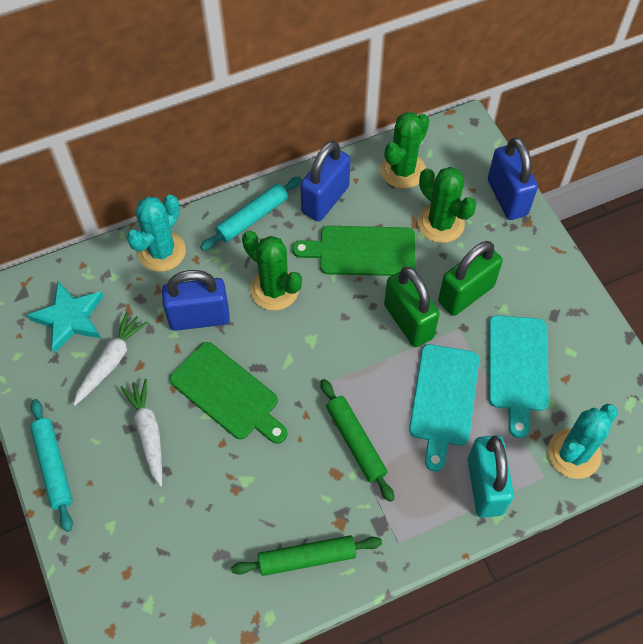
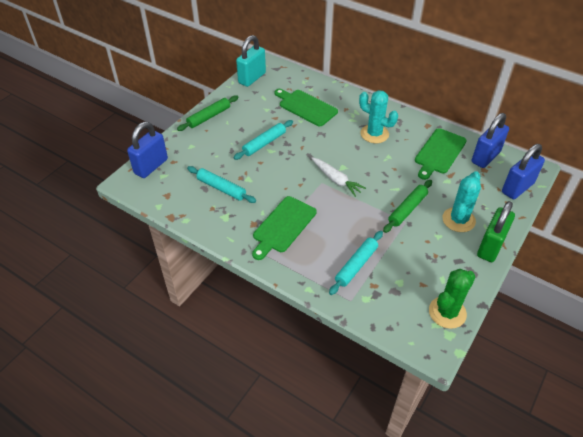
green cactus: [242,231,302,311] [380,112,429,189] [418,167,477,243] = 3 -> [429,269,476,329] = 1
green cutting board: [170,342,287,444] [292,226,416,276] = 2 -> [252,196,317,260] [274,89,338,126] [415,128,467,180] = 3
green padlock: [384,267,440,347] [438,241,503,316] = 2 -> [477,201,515,262] = 1
turquoise cutting board: [409,344,479,471] [489,315,549,438] = 2 -> none = 0
turquoise rolling pin: [30,399,73,532] [200,176,302,251] = 2 -> [187,166,256,203] [234,120,293,160] [329,231,383,295] = 3
turquoise star: [27,281,104,353] = 1 -> none = 0
white carrot: [73,311,148,406] [120,379,162,487] = 2 -> [311,157,366,197] = 1

